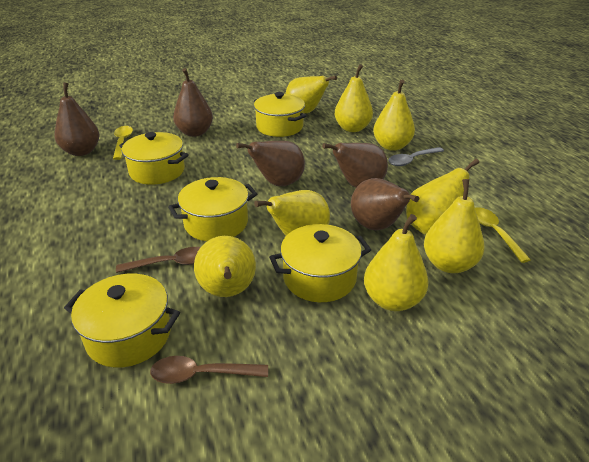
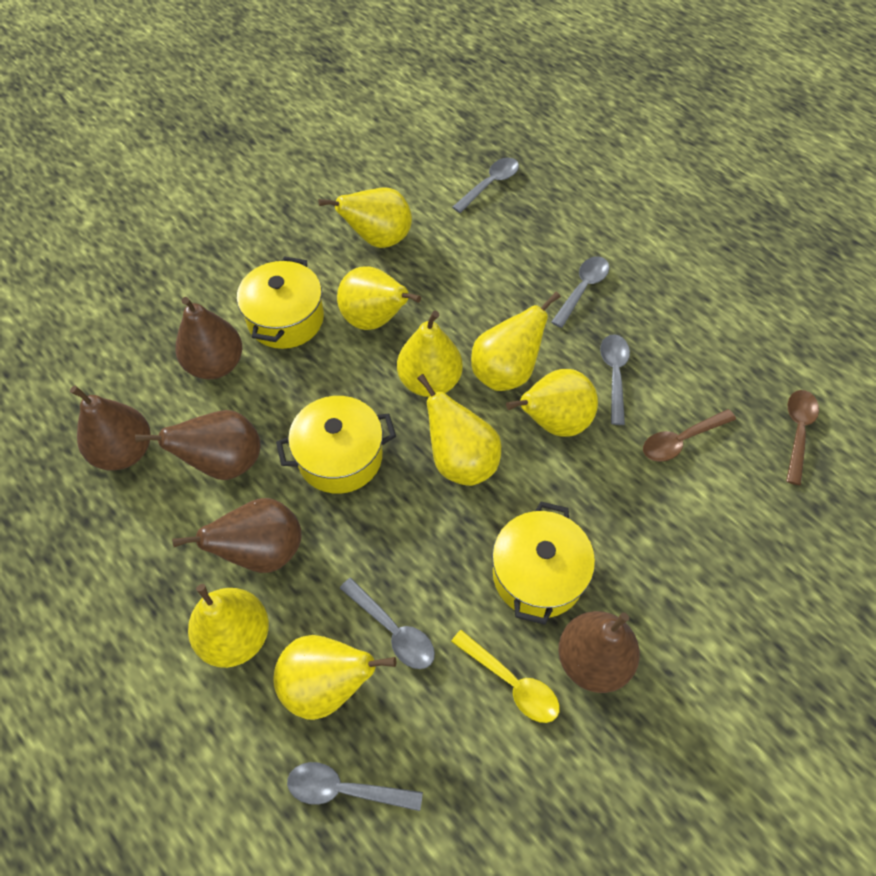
grey spoon: [388,147,444,166] = 1 -> [287,762,423,811] [340,578,435,669] [452,158,519,213] [551,256,609,328] [600,334,630,425] = 5
yellow pot: [64,274,180,368] [119,132,189,185] [168,177,257,241] [254,92,307,137] [269,224,371,302] = 5 -> [237,256,324,349] [276,396,396,494] [492,501,595,625] = 3
yellow spoon: [113,126,133,160] [475,207,531,263] = 2 -> [451,630,560,723] = 1

